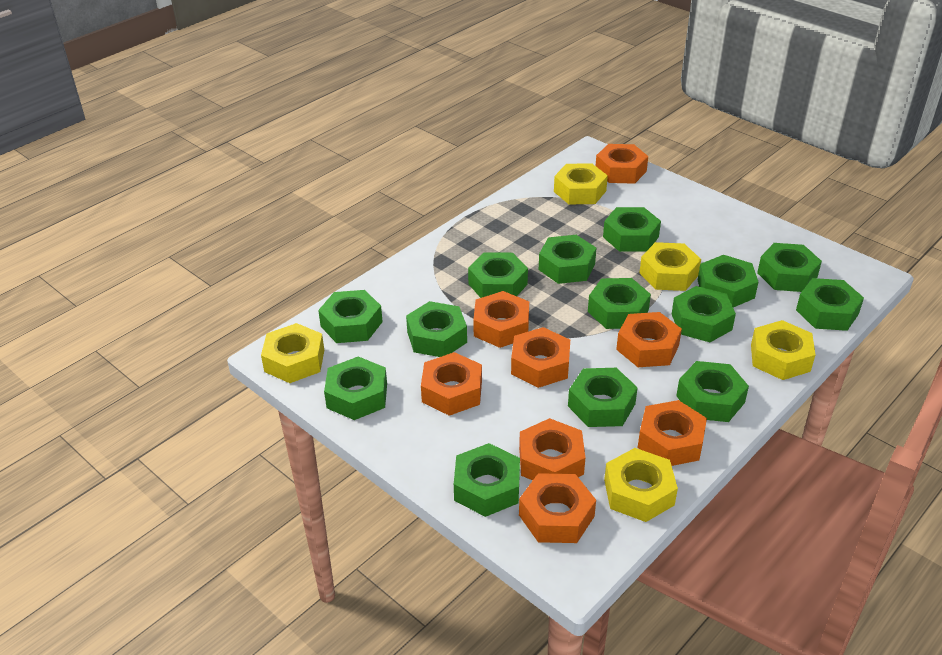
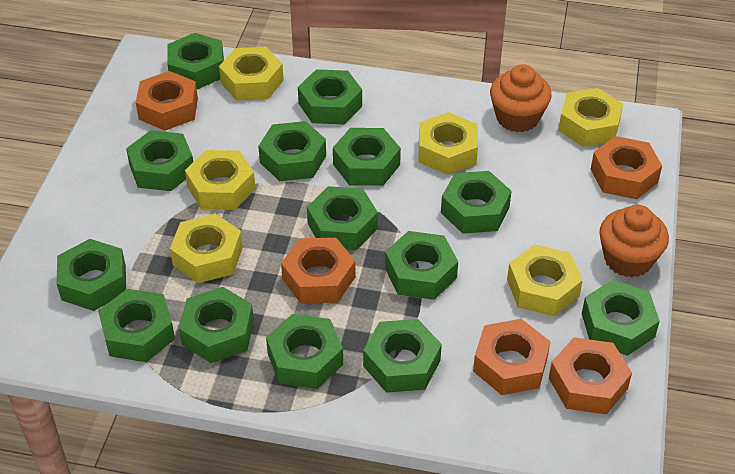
orange cupcake: none = 0 -> [490,64,552,132] [599,205,669,277] = 2
orange nut: [421,352,482,416] [473,291,529,348] [511,327,570,388] [519,418,585,480] [519,473,596,543] [596,144,648,184] [616,312,682,367] [638,400,707,466] = 8 -> [136,71,198,131] [281,237,355,304] [473,319,551,395] [549,338,632,415] [591,136,662,199] = 5
yellow nut: [261,323,324,383] [554,163,608,204] [604,448,678,522] [639,242,701,291] [751,320,816,380] = 5 -> [170,214,243,283] [185,150,256,210] [219,47,284,101] [418,112,478,175] [507,244,583,316] [558,88,623,147] = 6

